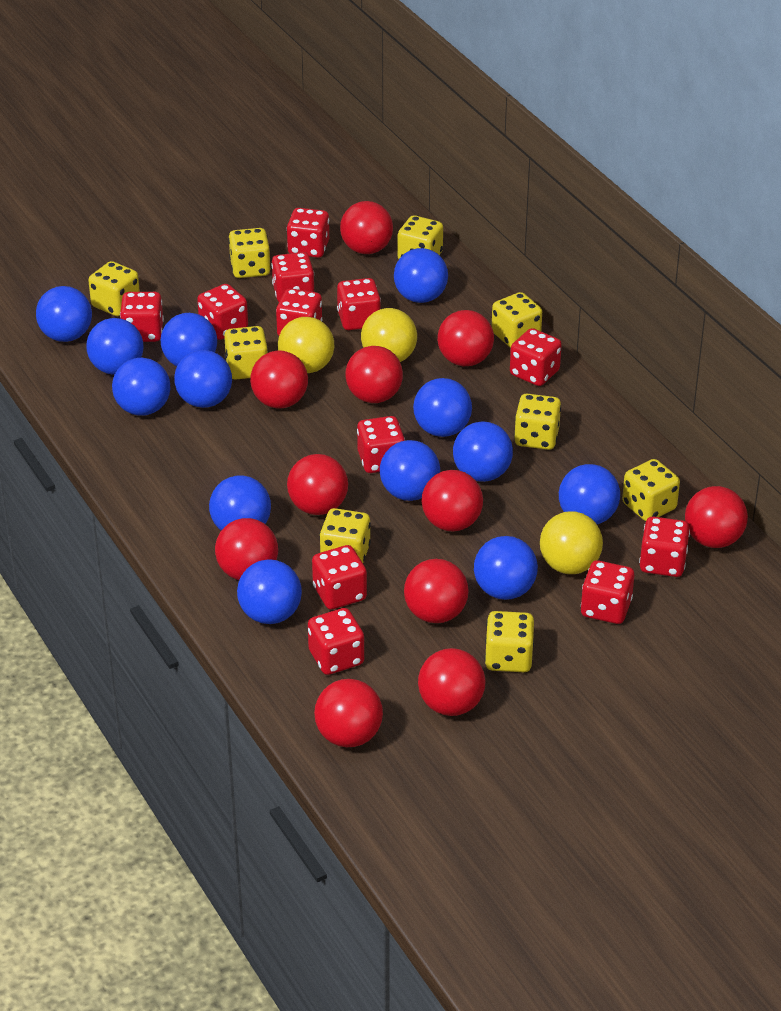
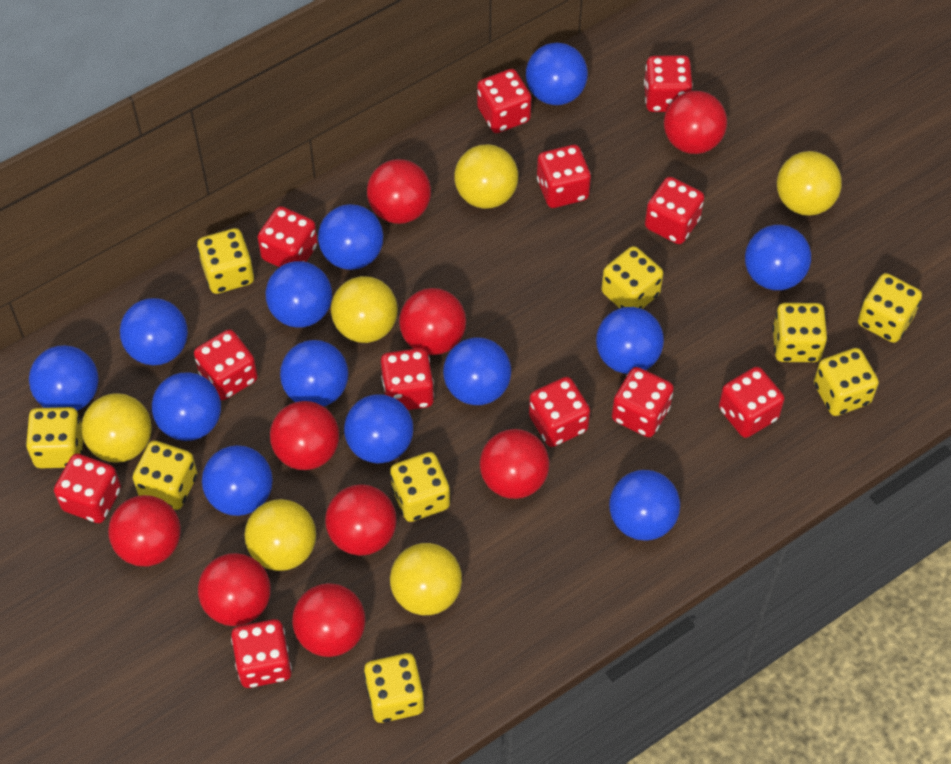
red ball: [215,518,278,580] [250,351,308,408] [287,454,348,515] [314,679,383,747] [340,201,393,254] [345,346,403,403] [404,559,469,623] [418,648,486,716] [422,470,483,531] [438,310,494,366] [685,486,748,548] = 11 -> [108,495,181,566] [198,553,271,626] [270,401,339,470] [292,583,365,657] [325,485,397,556] [367,159,431,224] [399,288,466,355] [480,429,549,499] [664,91,727,154] = 9
yellow ball: [278,317,334,373] [361,308,417,362] [540,511,603,574] = 3 -> [82,393,152,462] [244,499,316,571] [331,276,398,343] [390,543,462,615] [454,144,518,209] [777,151,842,216] = 6

